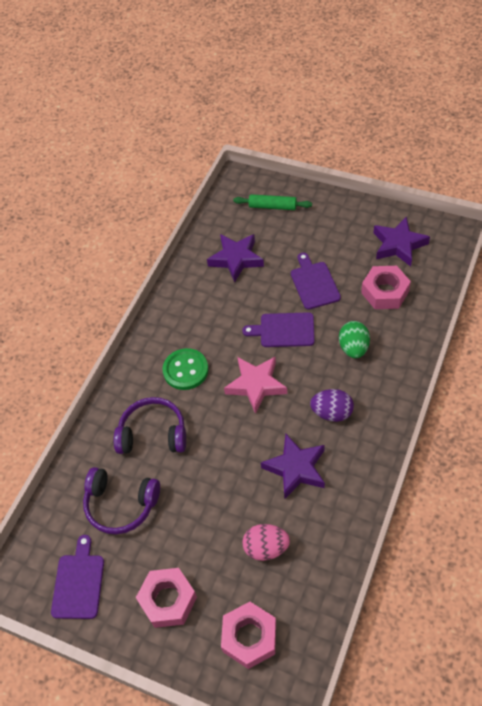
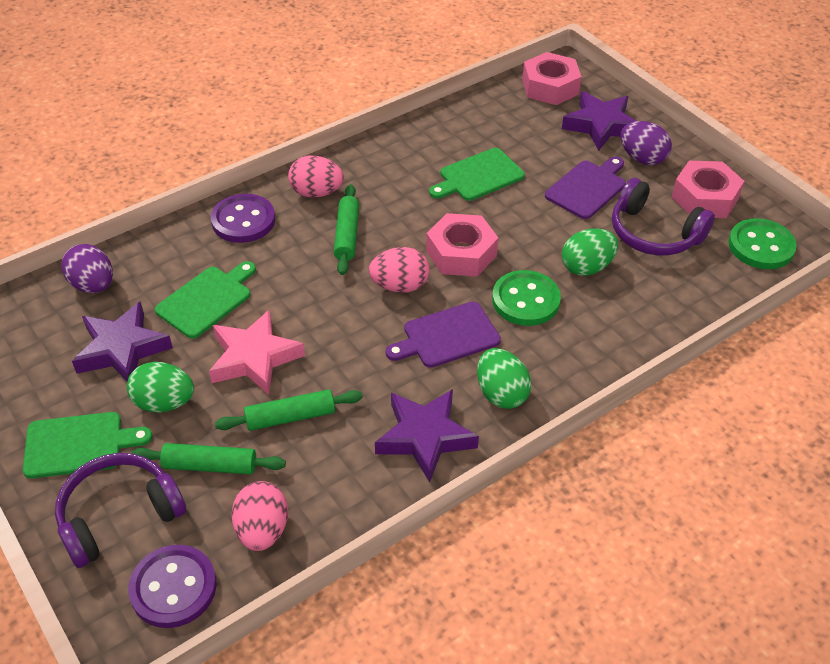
green button: [163,348,208,390] = 1 -> [492,270,561,326] [728,218,797,269] = 2
green cutting board: none = 0 -> [23,412,152,478] [155,261,256,339] [429,148,525,201] = 3
green egg: [339,321,370,358] = 1 -> [127,362,194,413] [477,348,531,409] [562,229,618,276] = 3
green rolling pin: [233,194,312,210] = 1 -> [131,443,286,474] [215,389,363,431] [334,184,359,275] = 3
pink egg: [243,524,290,561] = 1 -> [232,481,288,551] [288,155,344,198] [369,247,430,293] = 3
purple button: none = 0 -> [128,545,217,628] [211,194,275,243] = 2
purple cutting board: [51,535,104,619] [242,312,315,347] [291,253,341,310] = 3 -> [386,302,501,368] [545,157,626,219] = 2
purple egg: [310,389,354,422] = 1 -> [61,244,113,293] [620,121,672,165] = 2

